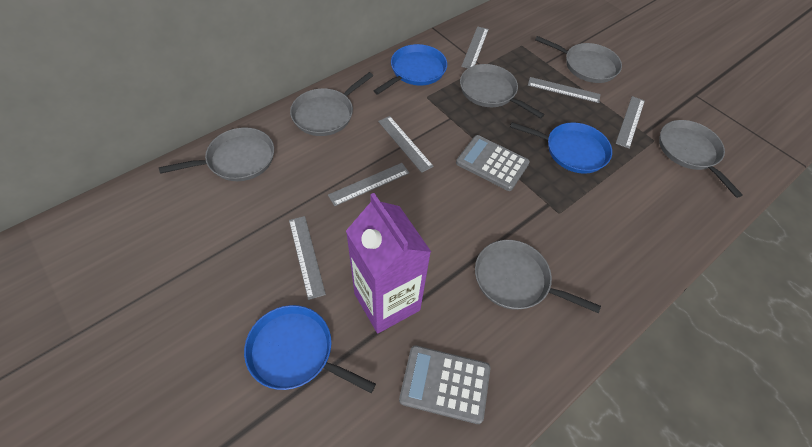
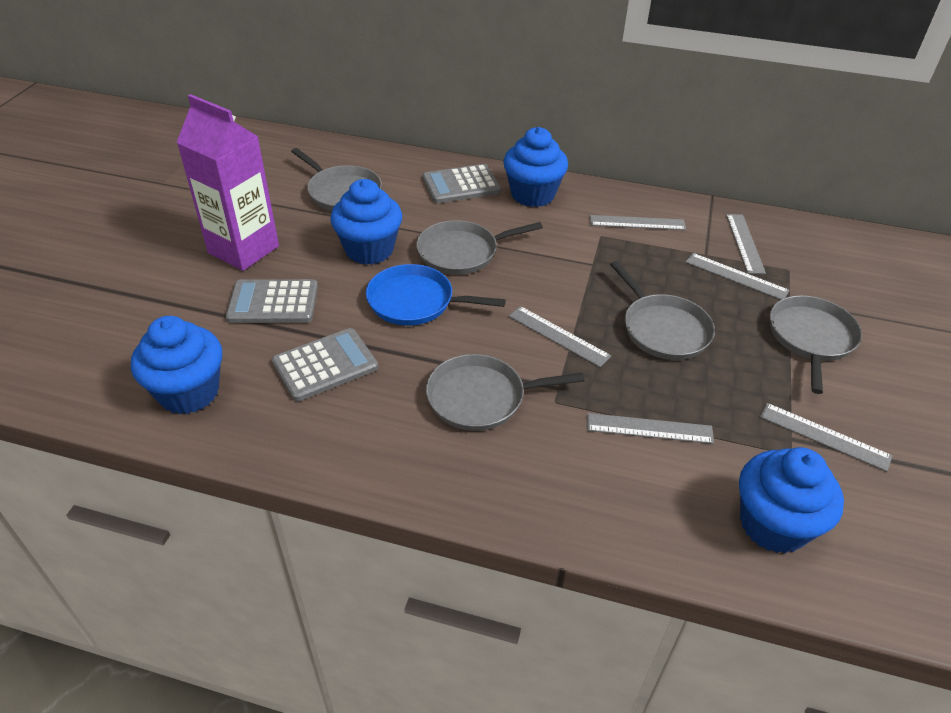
blue cupcake: none = 0 -> [131,316,222,414] [330,179,402,265] [503,127,568,207] [739,447,844,554] = 4
blue pan: [244,305,376,393] [374,44,447,95] [510,122,612,174] = 3 -> [366,264,506,326] = 1
grey calculator: [399,345,491,424] [456,135,530,191] = 2 -> [226,279,318,323] [272,328,378,401] [423,164,501,203] = 3
grey pan: [159,127,274,181] [290,72,373,136] [460,64,544,119] [475,240,601,313] [535,36,622,83] [659,120,743,198] = 6 -> [291,148,382,211] [416,220,543,275] [426,354,584,431] [610,261,715,360] [770,295,862,394] = 5

